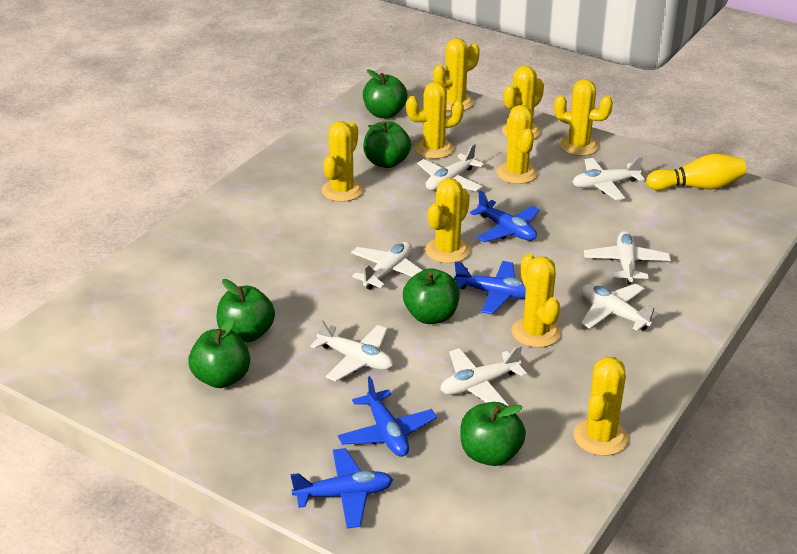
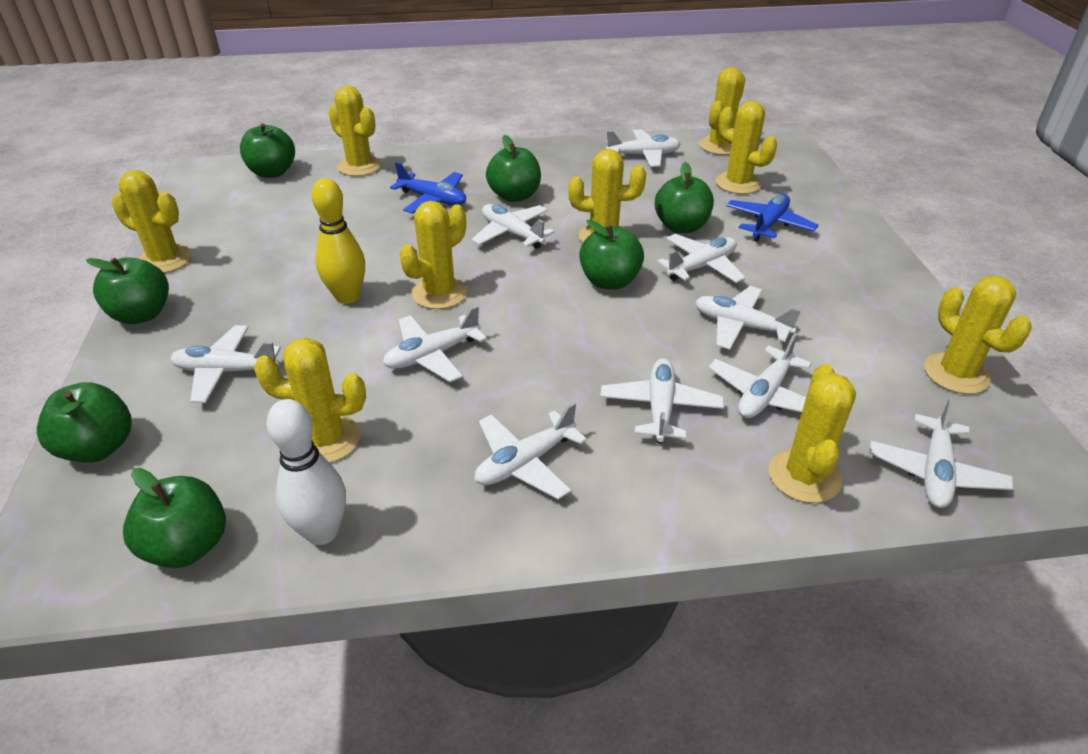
blue plane: [290,448,393,529] [338,376,437,457] [454,261,526,315] [470,190,540,242] = 4 -> [390,162,466,214] [726,193,818,242] = 2
green apple: [188,317,250,388] [216,279,275,342] [363,69,407,118] [363,121,411,168] [403,268,460,324] [460,402,526,466] = 6 -> [37,382,132,463] [86,257,169,324] [123,468,226,568] [240,123,295,178] [486,135,541,202] [579,220,644,290] [655,162,714,233] = 7
white bowling pin: none = 0 -> [267,399,346,545] = 1
white plane: [310,318,393,382] [351,242,423,290] [417,144,484,191] [440,345,527,406] [572,156,645,200] [581,284,659,331] [584,231,671,285] = 7 -> [170,325,281,403] [383,306,487,382] [471,204,555,249] [475,402,587,499] [600,359,724,444] [606,129,681,167] [657,234,746,283] [695,286,801,350] [708,333,812,418] [869,398,1013,508] = 10

